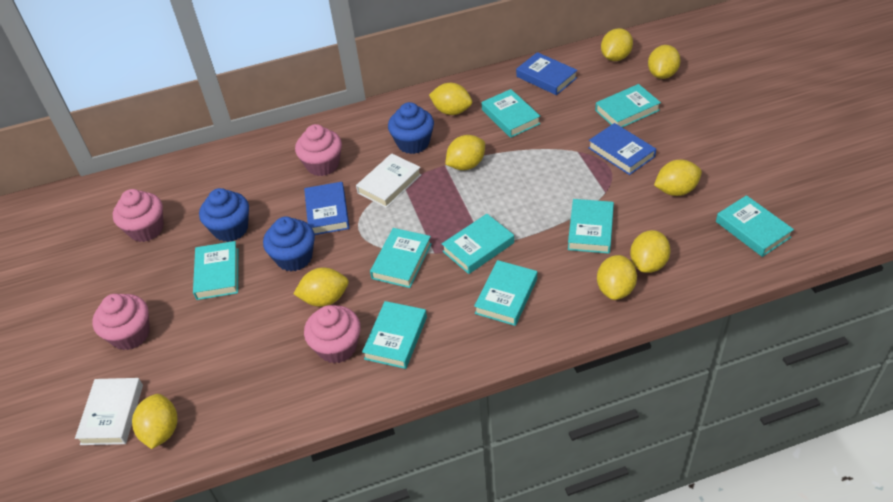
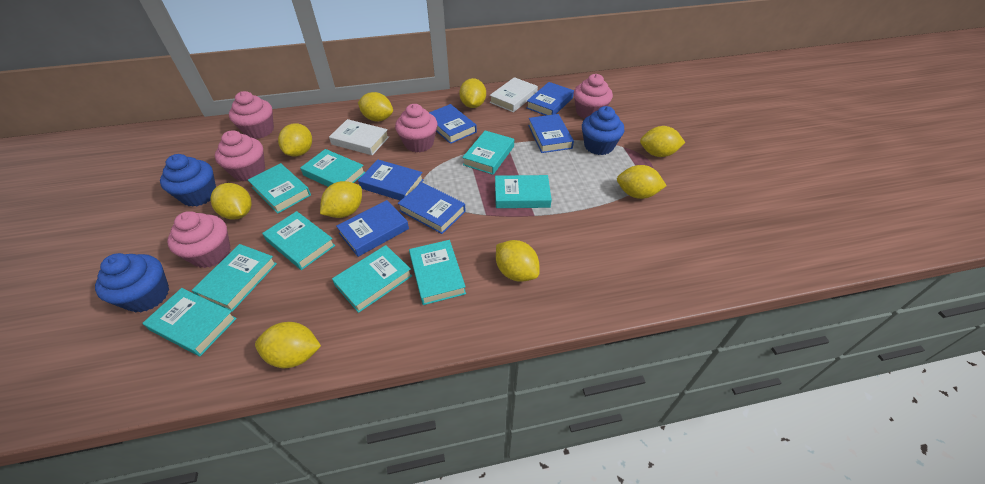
blue book: [304,182,350,235] [516,52,577,95] [588,123,656,175] = 3 -> [336,200,409,257] [358,159,424,201] [398,182,466,234] [429,104,477,144] [527,82,574,116] [528,114,574,153] = 6
pink cupcake: [92,294,150,350] [113,189,163,242] [295,124,342,176] [304,305,361,363] = 4 -> [167,211,231,268] [215,130,265,181] [229,91,274,139] [395,104,437,152] [574,74,613,119] = 5

